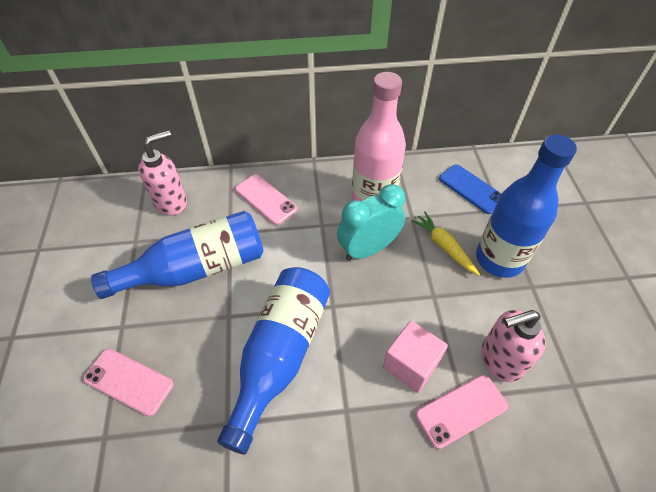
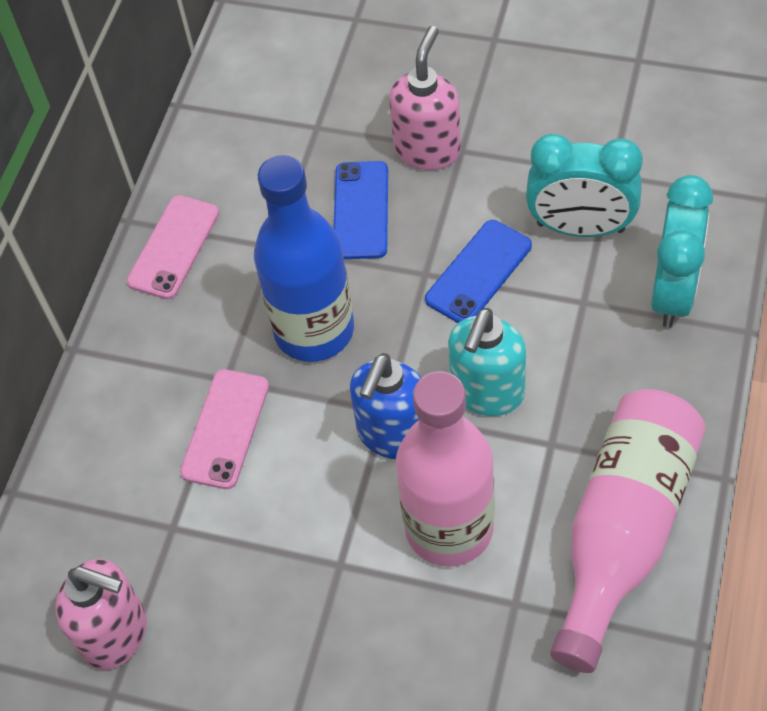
blue bottle: [91,211,263,299] [217,267,330,454] [476,134,577,278] = 3 -> [254,155,354,362] = 1
blue phone: [439,164,501,214] = 1 -> [334,161,388,259] [425,220,532,323] = 2
blue soap dispenser: none = 0 -> [350,353,421,459] = 1
pink bottle: [352,72,406,201] = 1 -> [396,371,494,567] [550,389,706,673] = 2
pink cube: [383,321,448,393] = 1 -> none = 0
pink phone: [83,349,173,416] [235,174,297,225] [415,375,508,449] = 3 -> [126,195,219,300] [180,369,269,489] = 2
turquoise clock: [337,184,406,261] = 1 -> [526,134,643,237] [651,175,713,328] = 2
turquoise soap dispenser: none = 0 -> [448,308,526,416] = 1
yellow carrot: [411,212,480,276] = 1 -> none = 0

